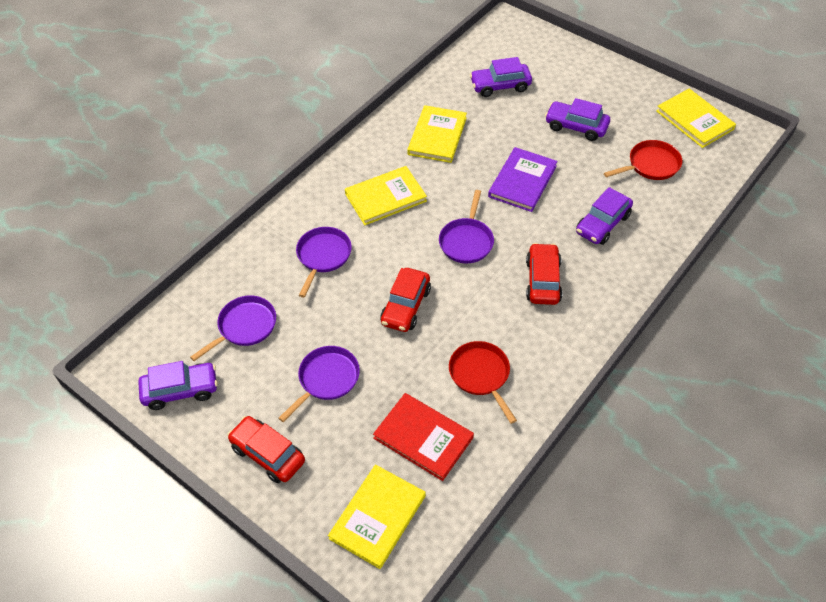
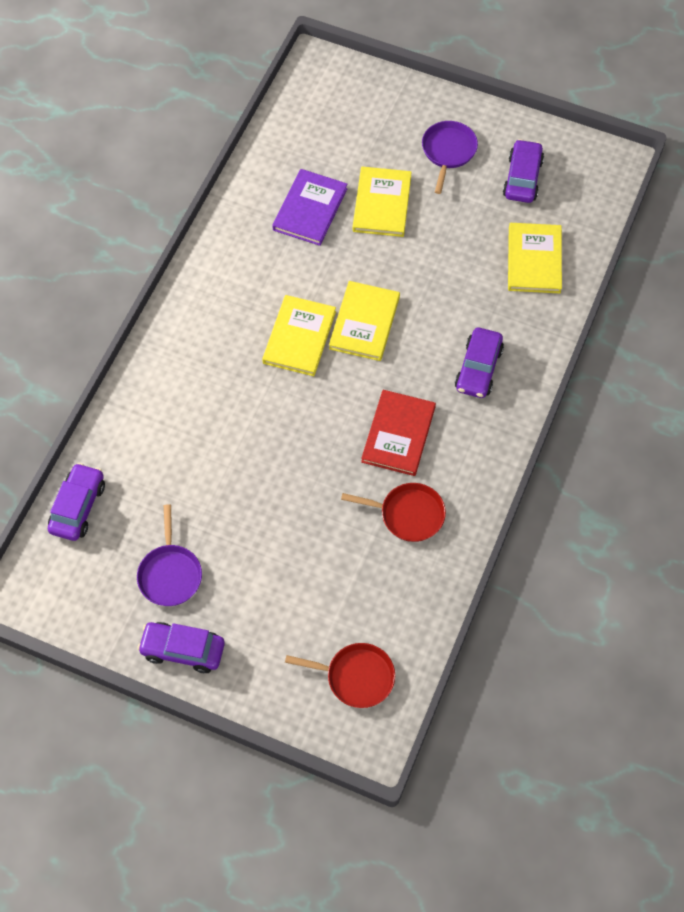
purple pan: [190,295,276,361] [278,346,360,422] [296,227,352,298] [439,190,494,263] = 4 -> [137,504,202,606] [422,121,478,194] = 2
red car: [227,416,305,483] [380,268,431,332] [526,243,563,305] = 3 -> none = 0

